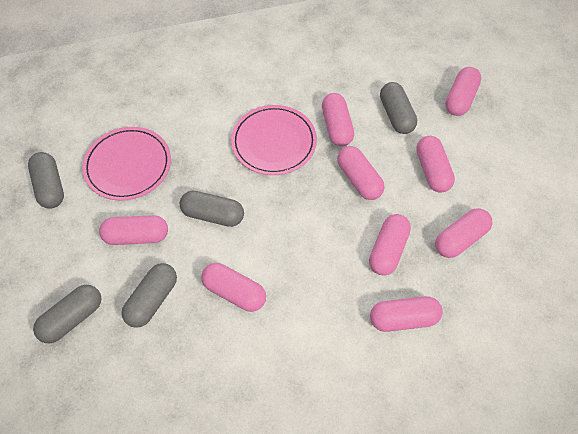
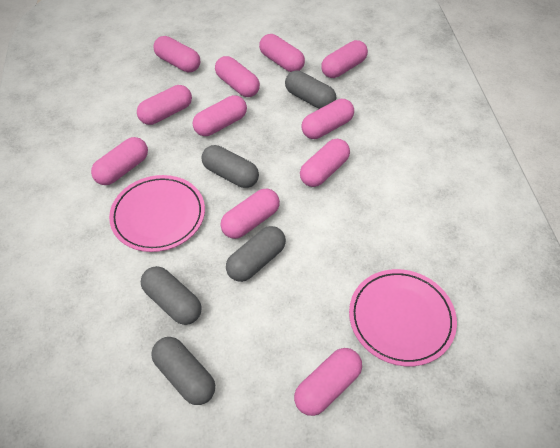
pink capsule: [99,215,168,245] [201,263,266,312] [322,93,354,146] [337,146,385,200] [369,214,411,276] [370,296,443,332] [416,136,455,193] [435,208,493,258] [445,67,481,116] = 9 -> [91,137,148,185] [137,85,192,125] [154,36,200,72] [193,95,247,136] [215,56,260,97] [220,189,280,239] [259,34,305,72] [294,348,362,416] [300,139,350,187] [301,99,354,139] [321,40,368,78] = 11

